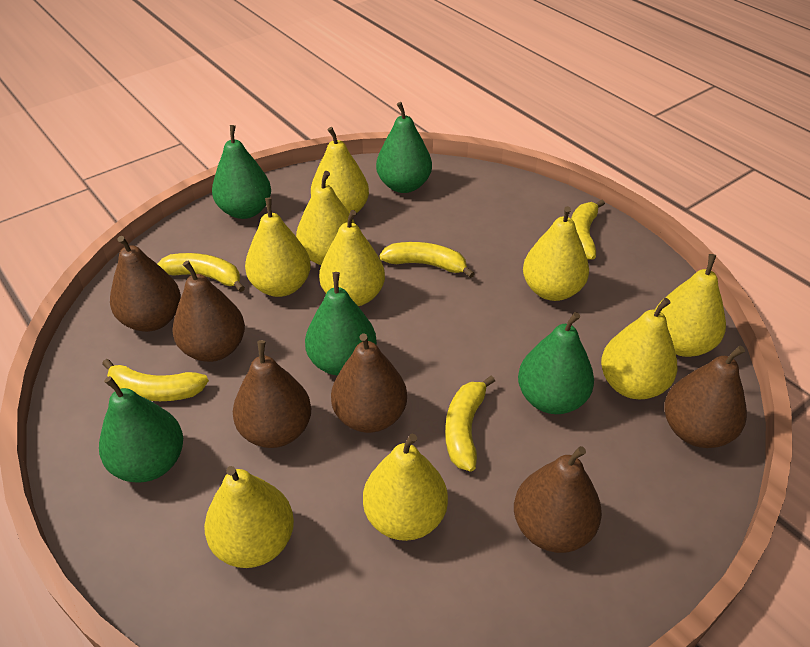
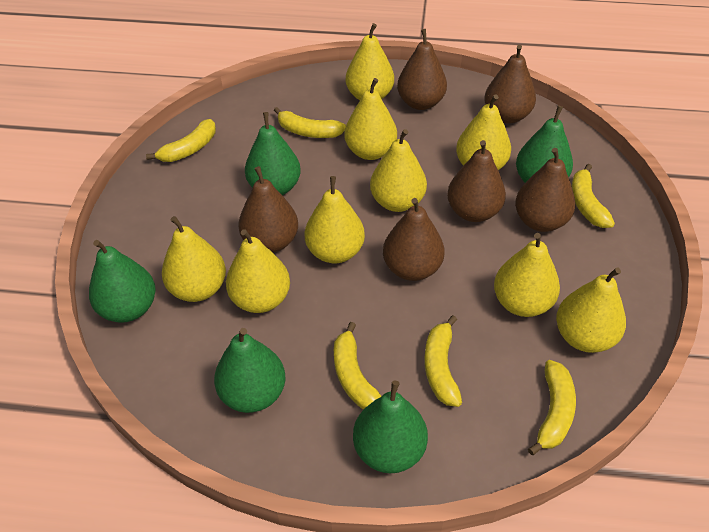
yellow banana: [102,359,209,401] [157,253,245,292] [379,242,475,278] [445,375,495,471] [571,199,605,260] = 5 -> [146,119,216,162] [274,107,346,138] [334,322,382,409] [424,315,462,407] [528,360,576,455] [572,164,615,228] = 6

